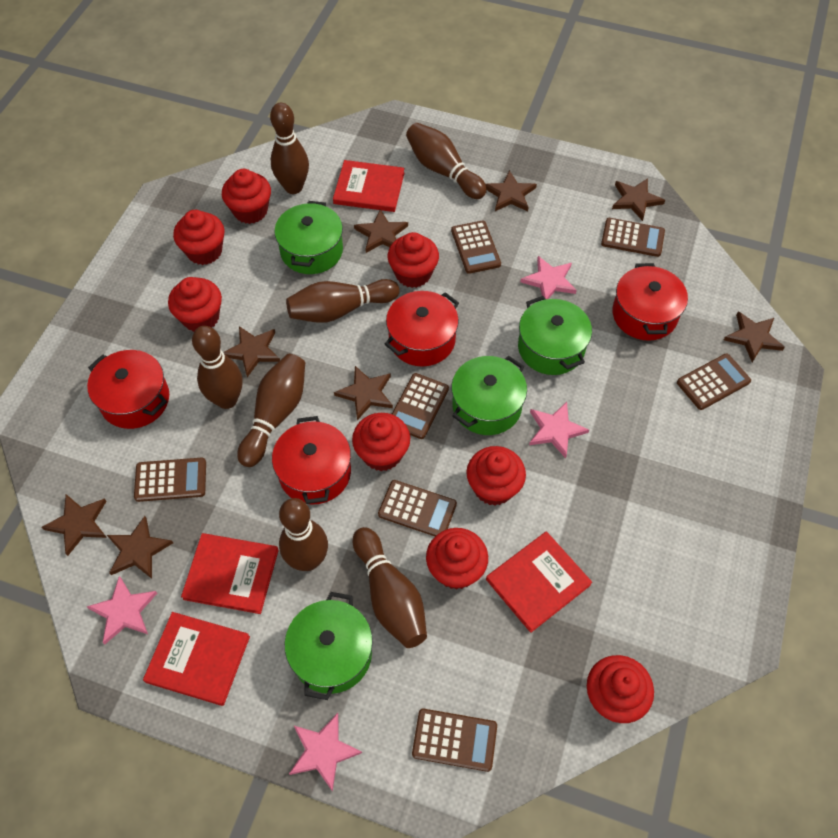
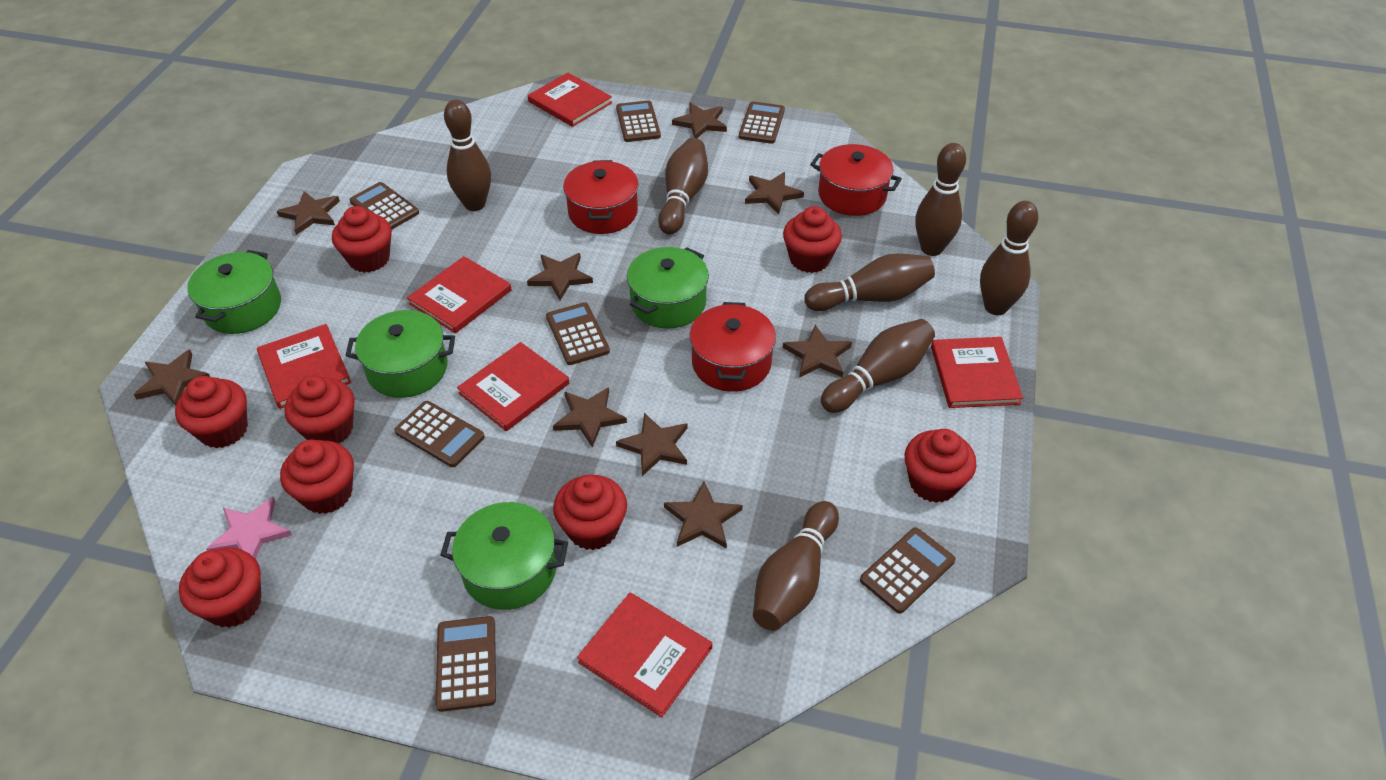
brown star: [41,494,107,556] [107,516,173,579] [223,326,280,377] [334,366,393,420] [354,209,408,253] [485,170,537,211] [612,178,665,221] [724,311,785,362] = 8 -> [134,349,210,406] [277,191,340,235] [527,253,593,300] [553,387,627,448] [616,413,687,476] [664,482,743,549] [672,103,727,138] [745,172,804,214] [783,325,852,378] = 9
pink star: [87,576,157,644] [289,713,362,792] [520,256,577,299] [529,402,589,458] = 4 -> [206,497,292,559] = 1
red book: [143,612,250,706] [181,533,279,614] [333,160,404,212] [486,531,592,633] = 4 -> [257,324,351,409] [407,256,512,333] [457,342,569,431] [528,72,612,127] [577,593,712,717] [931,337,1023,408] = 6
red pot: [87,350,169,429] [272,416,351,505] [385,291,459,367] [612,263,688,341] = 4 -> [563,160,639,234] [690,302,776,392] [810,144,902,216] = 3

